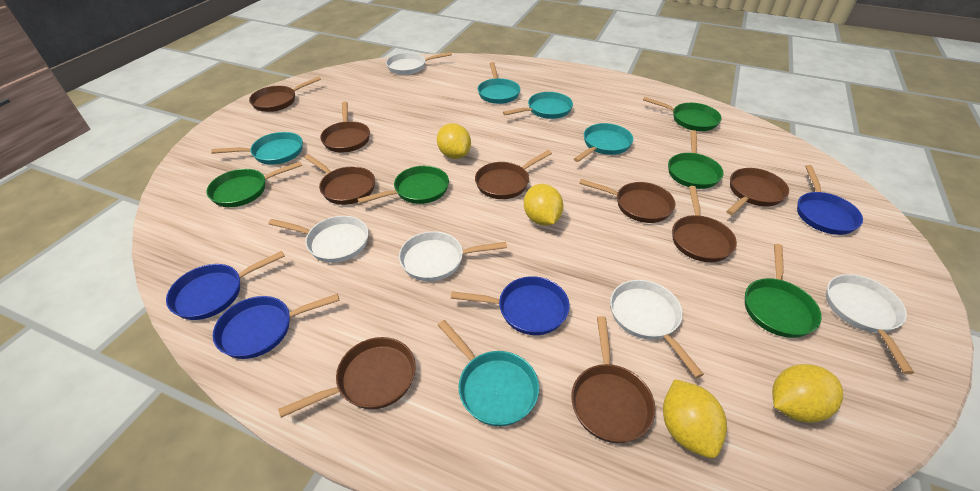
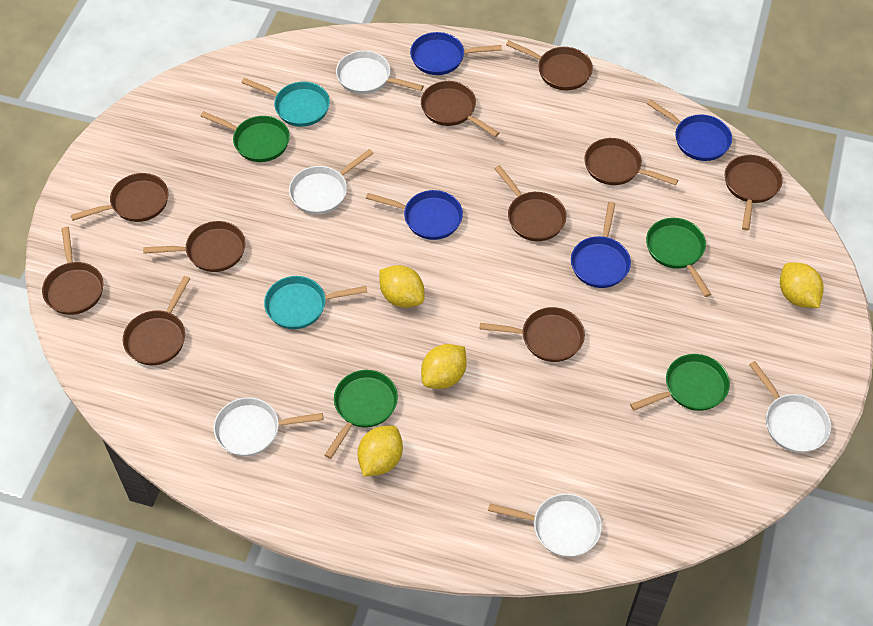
brown pan: [249,77,321,112] [278,337,416,418] [304,154,375,205] [320,102,370,153] [475,150,552,199] [571,316,655,443] [579,179,675,223] [672,186,737,262] [726,168,789,215] = 9 -> [42,227,103,315] [71,173,169,222] [123,276,190,365] [143,221,245,272] [421,81,499,137] [480,307,585,362] [494,165,567,241] [506,40,593,90] [584,138,678,185] [725,155,783,231] = 10
green pan: [206,162,302,207] [357,166,449,204] [643,97,722,131] [668,130,724,189] [745,244,822,338] = 5 -> [201,111,290,162] [324,370,398,459] [630,354,730,411] [646,218,711,297] = 4
turquoise pan: [211,132,303,165] [438,320,539,426] [478,62,520,104] [503,92,573,119] [574,123,633,162] = 5 -> [241,78,330,127] [264,276,367,329] = 2

